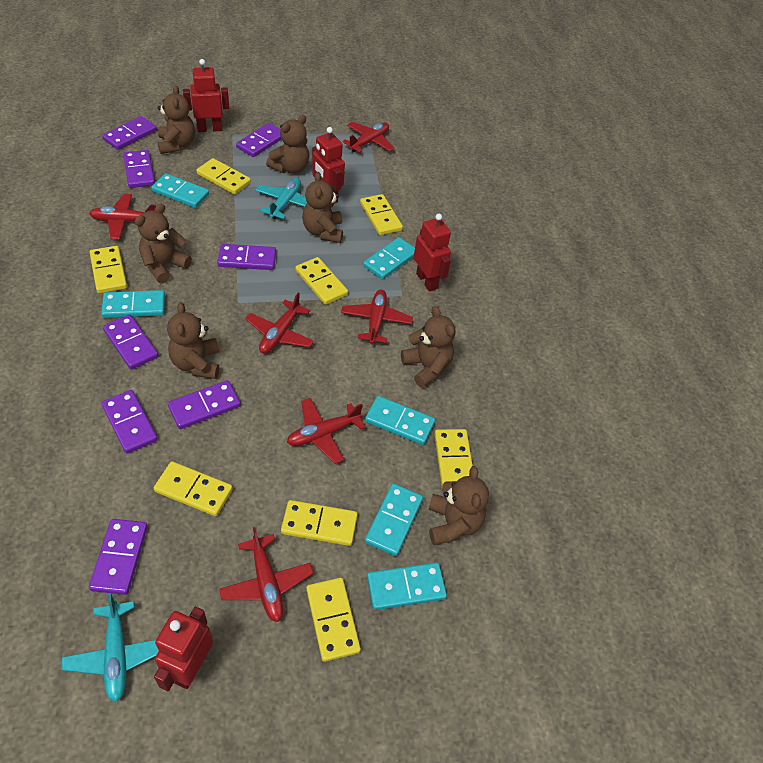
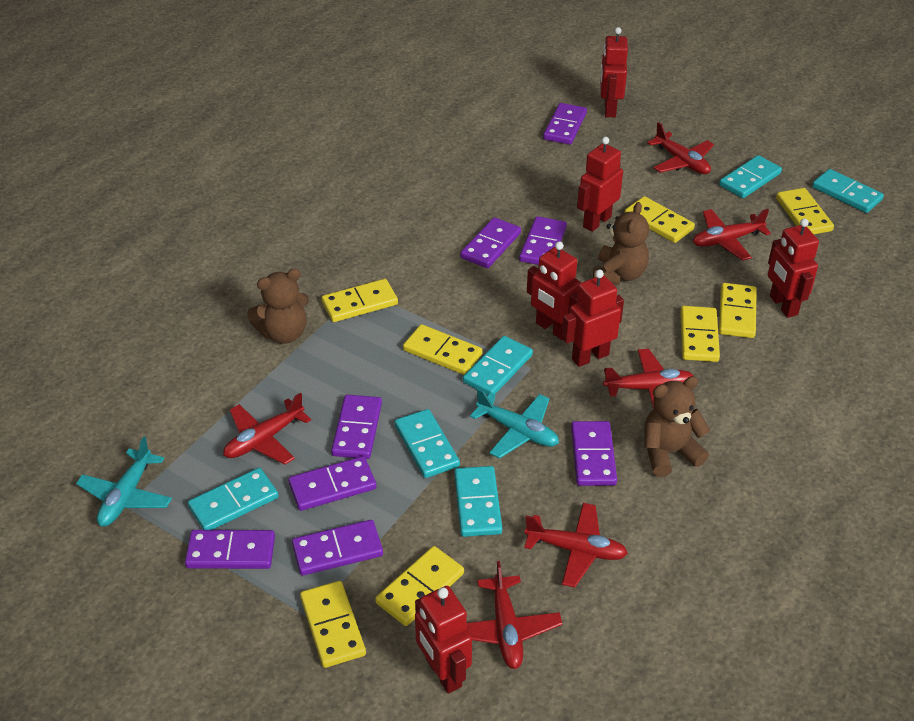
brown teddy bear: [135,204,192,284] [158,85,195,154] [167,302,219,379] [266,115,309,174] [302,172,343,243] [401,306,455,388] [428,466,489,545] = 7 -> [247,268,309,344] [593,202,649,285] [644,376,710,477] = 3
red robot: [154,607,213,691] [183,59,229,132] [312,127,345,203] [414,214,451,292] = 4 -> [415,586,472,693] [527,241,581,340] [562,270,624,367] [577,137,623,232] [600,27,628,117] [768,219,819,318] = 6

